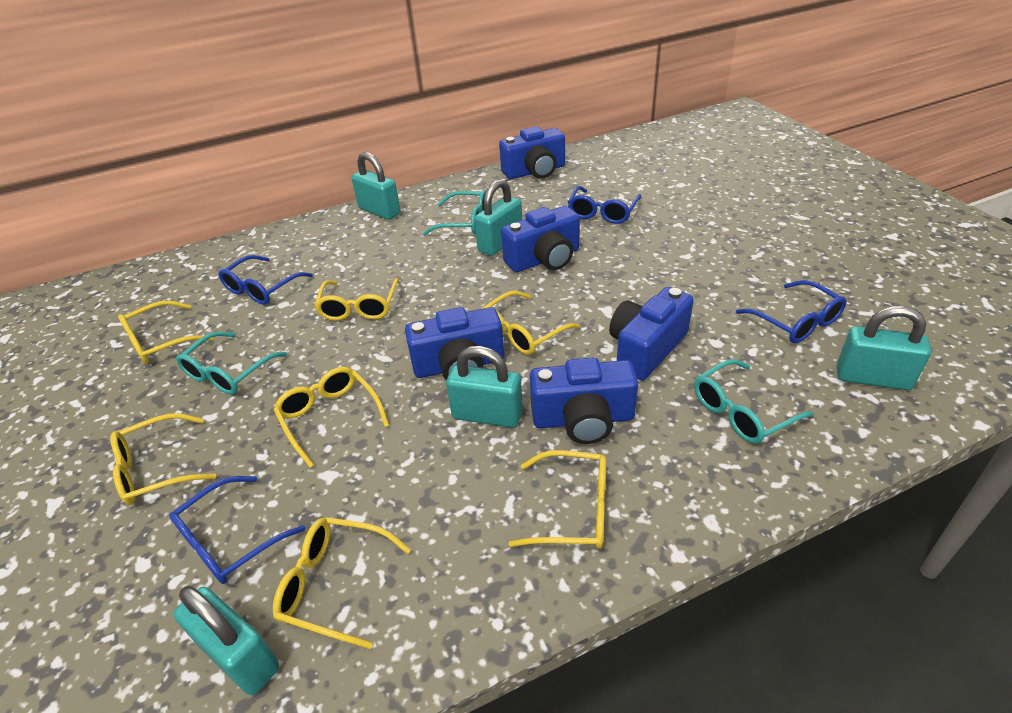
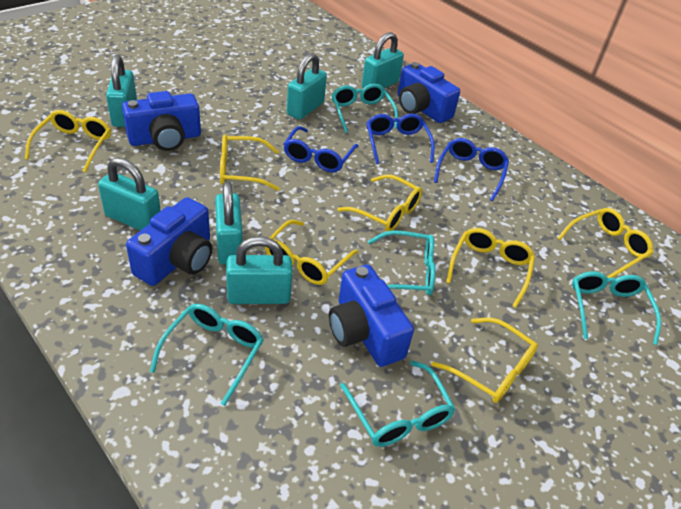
blue camera: [405,307,505,381] [499,126,565,179] [501,206,580,272] [530,357,638,444] [609,287,694,381] = 5 -> [122,91,201,151] [126,197,212,286] [329,264,414,367] [397,62,460,123] = 4
blue glasses: [169,476,306,584] [219,255,313,305] [568,186,641,224] [736,280,847,343] = 4 -> [284,126,358,172] [366,114,435,164] [434,138,509,201] = 3
turquoise glasses: [176,332,287,394] [422,190,486,236] [694,359,814,444] = 3 -> [150,304,264,406] [332,84,398,133] [340,360,455,447] [367,231,436,296] [572,272,661,345] = 5
turquoise padlock: [174,586,279,695] [351,152,401,220] [446,346,523,428] [475,179,522,256] [837,306,931,390] = 5 -> [98,157,161,231] [106,55,137,127] [215,181,243,265] [226,236,292,304] [287,53,327,120] [362,32,404,88] = 6

